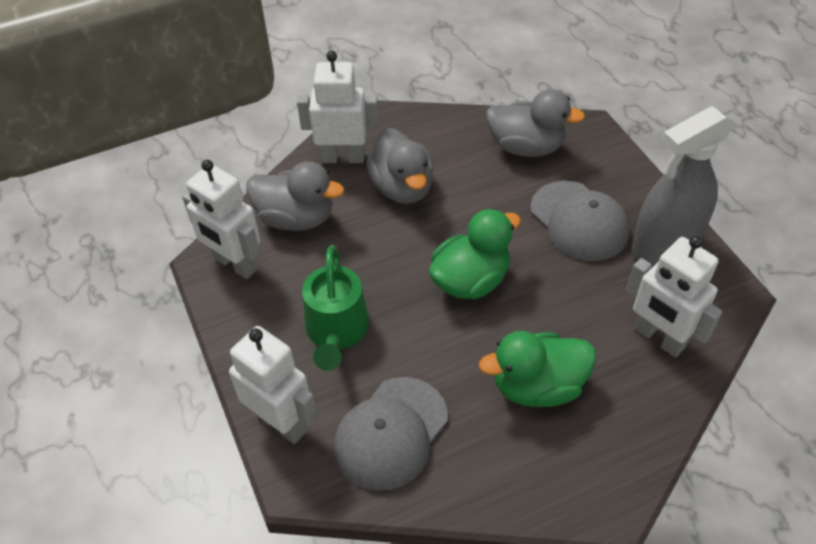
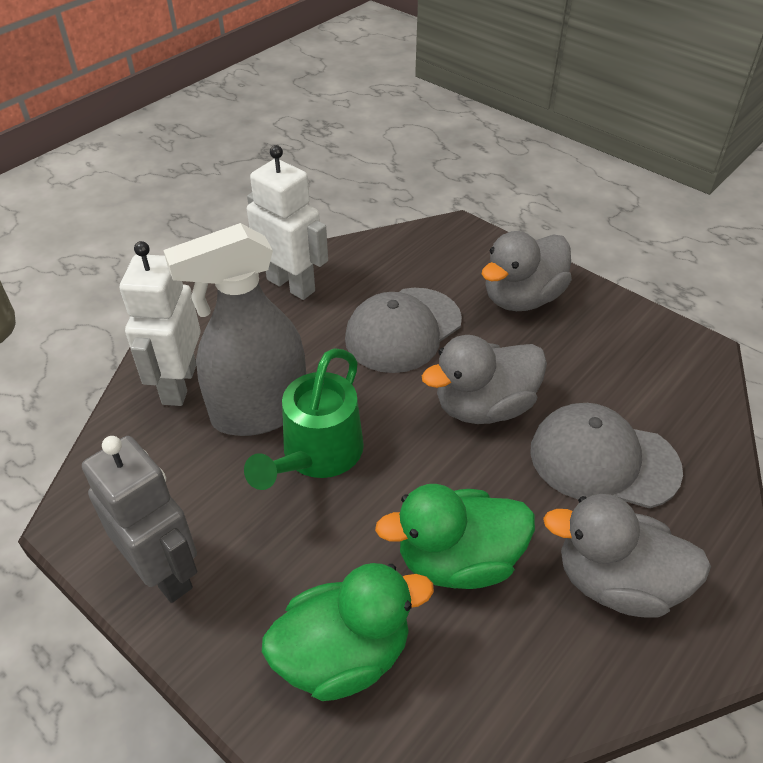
grey robot: none = 0 -> [82,436,197,603] = 1
white robot: [182,160,261,279] [229,326,318,444] [297,51,379,163] [626,236,722,357] = 4 -> [120,241,201,406] [247,145,328,300] = 2

